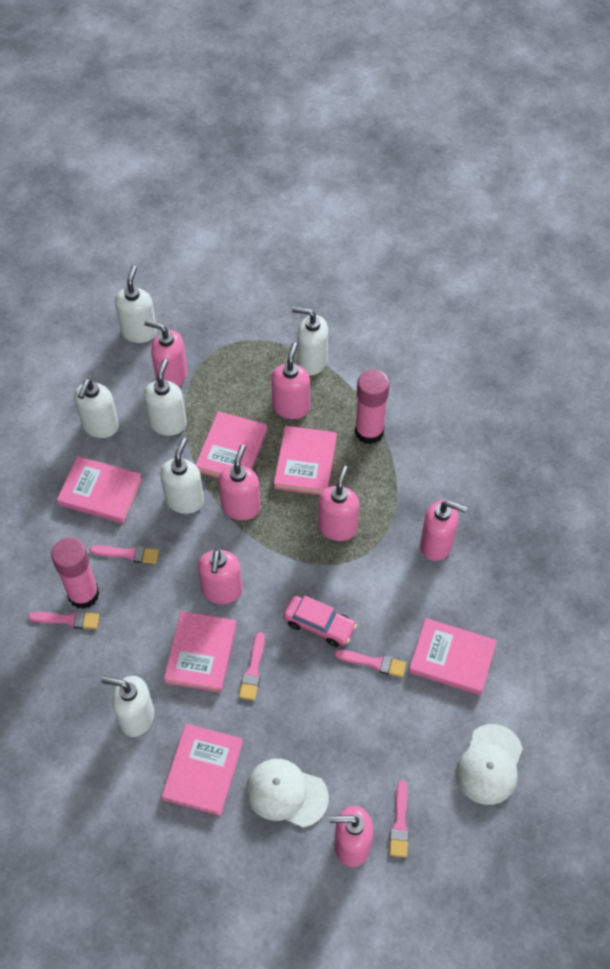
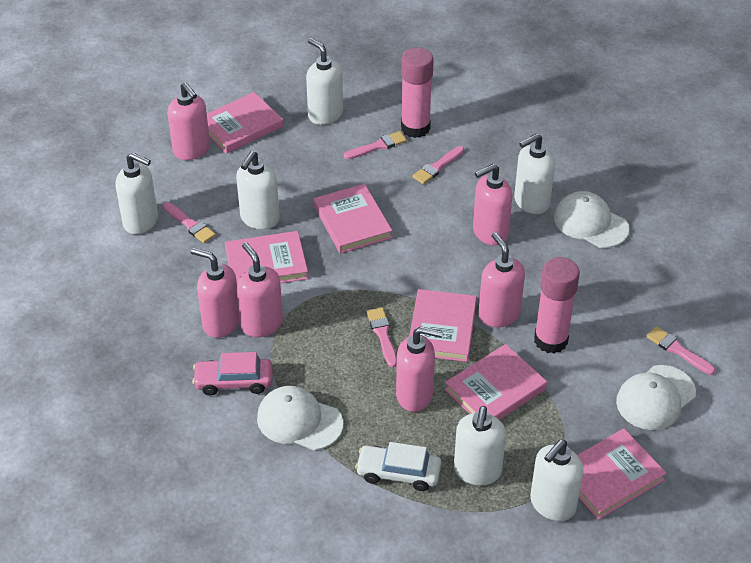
pink soap dispenser: [144,320,187,387] [198,549,242,604] [218,445,260,520] [271,342,310,419] [318,466,359,541] [329,806,373,867] [420,500,467,561] = 7 -> [167,82,210,160] [191,248,240,338] [236,242,283,337] [396,326,443,412] [473,164,512,245] [478,232,525,327] = 6
white cap: [246,759,329,828] [456,724,523,805] = 2 -> [257,386,343,451] [554,191,629,248] [616,365,696,430] = 3
white car: none = 0 -> [355,442,441,491] = 1

